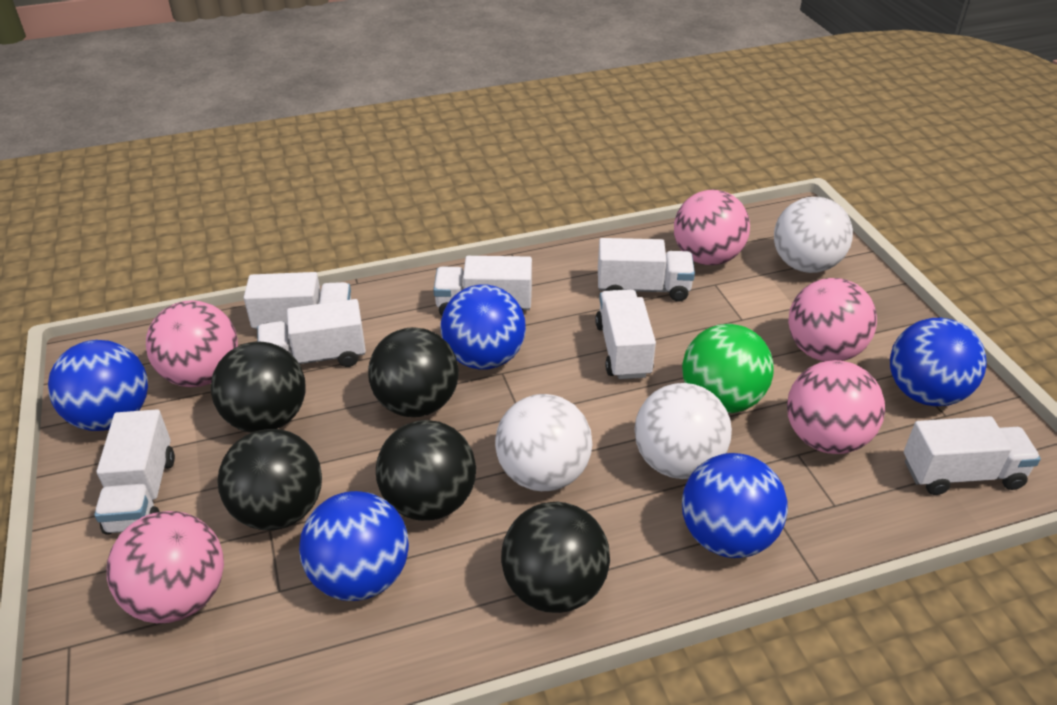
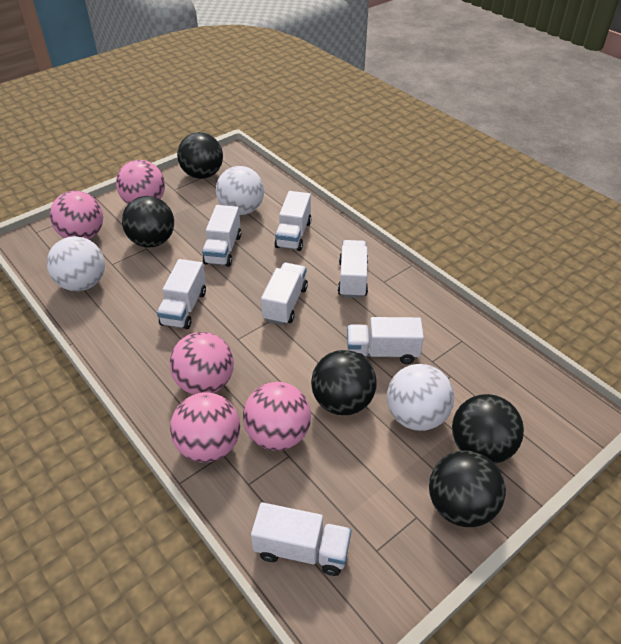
blue ball: [48,340,148,431] [299,491,409,601] [441,285,526,370] [682,453,788,558] [890,318,987,406] = 5 -> none = 0
green ball: [682,324,774,413] = 1 -> none = 0

